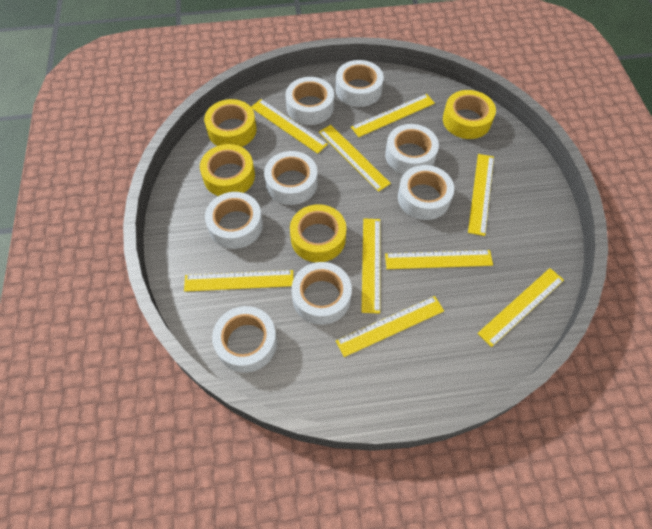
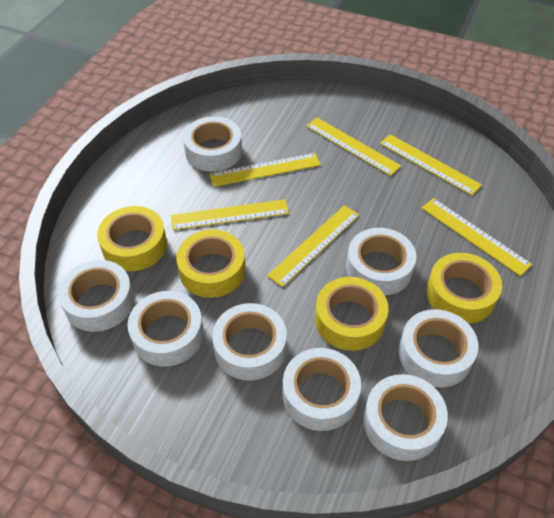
yellow ruler: [184,270,293,292] [251,99,328,154] [319,125,391,192] [336,296,444,357] [351,94,435,137] [361,219,380,314] [385,250,493,269] [468,154,494,236] [477,268,564,347] = 9 -> [171,199,289,230] [209,153,321,187] [267,205,359,287] [306,118,401,176] [380,134,482,196] [422,198,532,276] = 6

